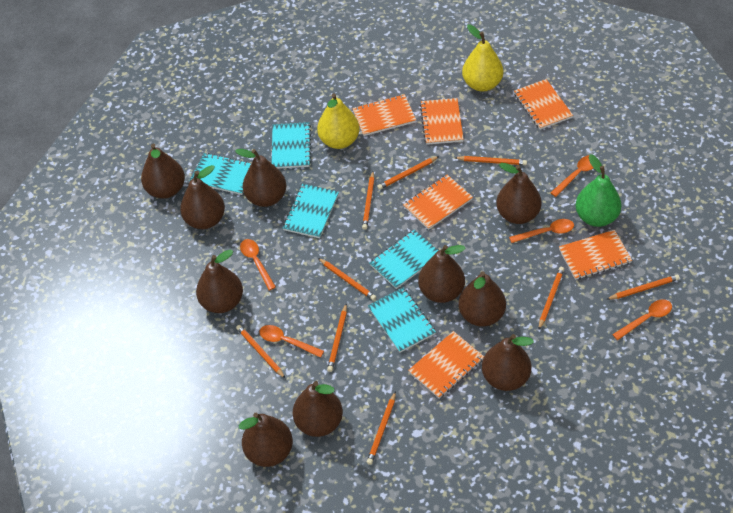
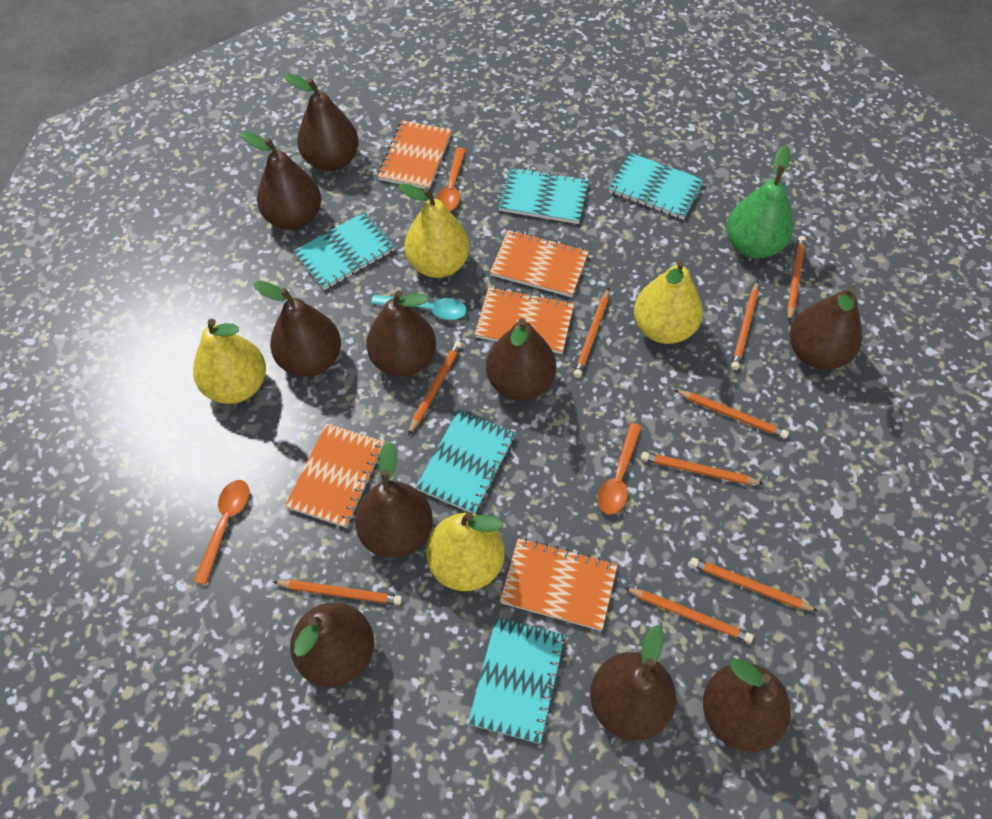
orange notebook: [352,94,416,136] [403,175,473,230] [408,331,484,398] [420,98,464,145] [514,79,573,130] [559,230,632,280] = 6 -> [285,423,385,528] [378,120,452,189] [475,287,574,354] [490,230,589,297] [500,538,618,631] = 5
orange spoon: [240,239,276,291] [259,325,324,358] [509,219,574,243] [551,155,593,197] [612,300,672,340] = 5 -> [194,480,249,585] [436,147,466,211] [597,423,642,515] = 3
turquoise spoon: none = 0 -> [371,295,467,320] = 1
yellow pear: [317,93,360,149] [462,24,503,92] = 2 -> [193,319,266,404] [398,183,470,278] [426,512,505,591] [634,259,703,344] = 4

